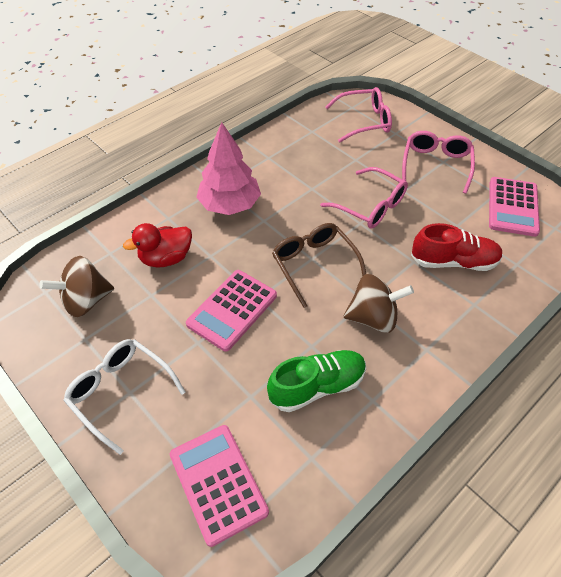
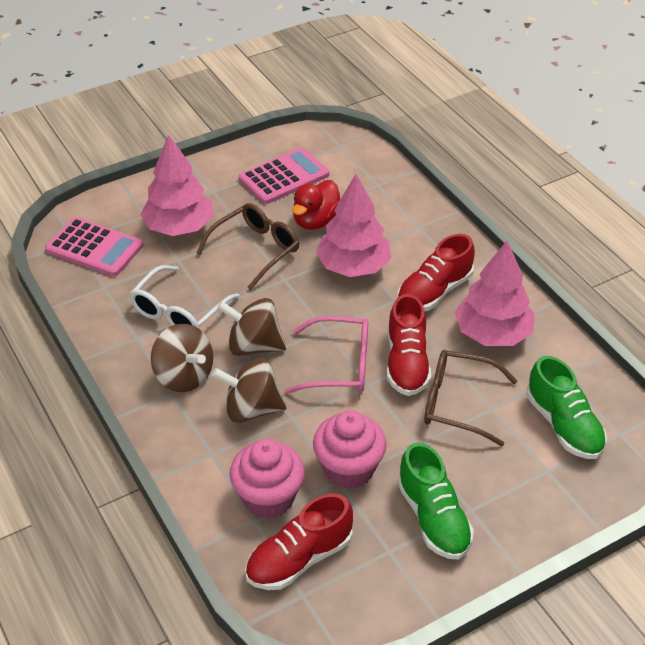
brown glasses: [272,223,366,308] = 1 -> [196,203,299,290] [424,350,517,446] = 2
brown spinning top: [39,256,114,317] [343,274,414,333] = 2 -> [151,324,213,392] [212,358,286,423] [217,298,286,356] = 3
green shoe: [267,350,366,412] = 1 -> [397,442,474,559] [526,356,607,459] = 2
pink calculator: [170,425,269,547] [186,270,277,352] [489,177,540,237] = 3 -> [45,217,144,276] [239,147,329,204] = 2
pink cupcake: none = 0 -> [229,439,305,519] [313,410,387,489] = 2
pink glasses: [320,167,408,229] [325,87,392,142] [402,131,475,194] = 3 -> [285,316,368,394] = 1
pink tree: [196,122,261,215] = 1 -> [140,135,213,236] [316,174,391,277] [455,241,535,346] = 3
red shoe: [411,223,503,271] = 1 -> [245,493,353,590] [387,294,431,396] [397,234,475,311] = 3

